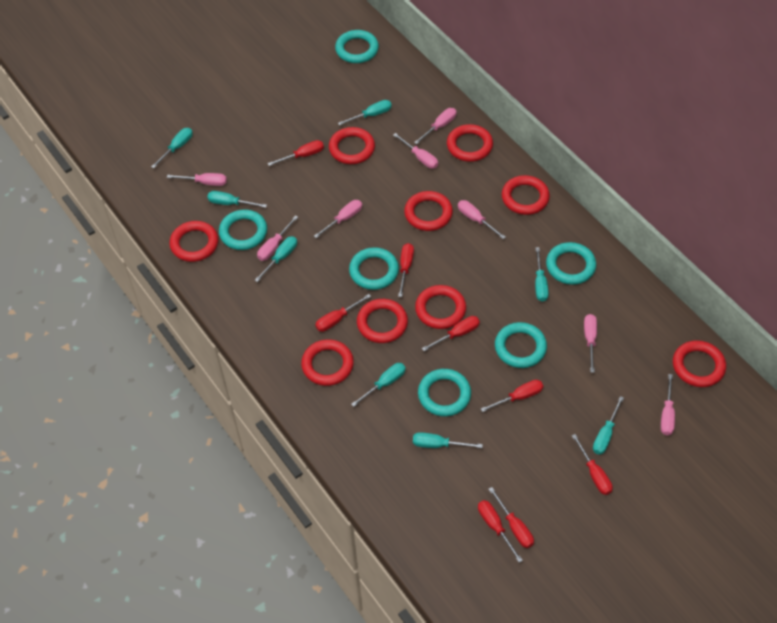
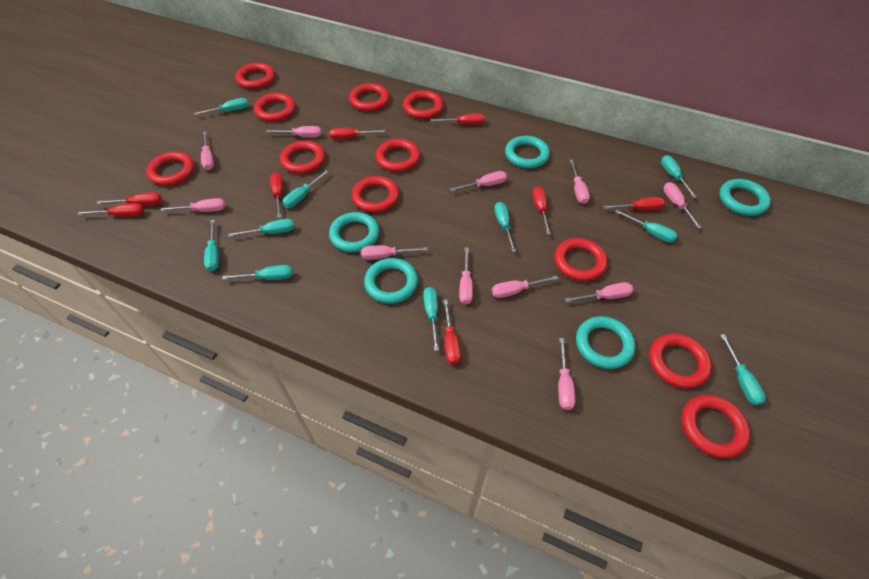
pink screwdriver: [167,173,227,186] [257,216,298,261] [314,200,362,238] [393,133,438,169] [414,108,456,144] [458,200,506,239] [584,314,597,373] [661,374,675,435] = 8 -> [160,198,225,212] [201,131,214,170] [266,126,322,137] [361,245,428,260] [450,171,507,191] [459,247,473,305] [492,275,559,298] [558,338,576,410] [565,282,634,302] [569,160,590,204] [664,182,702,229] = 11
red ring: [169,221,218,262] [301,339,354,386] [329,127,375,164] [357,299,408,343] [404,191,453,231] [415,285,466,329] [447,124,493,162] [502,175,550,215] [673,340,726,387] = 9 -> [146,152,194,186] [235,63,275,89] [254,93,296,122] [280,141,325,174] [349,83,390,111] [351,176,399,213] [376,139,420,172] [403,90,444,119] [554,238,608,281] [649,333,712,389] [682,395,750,458] = 11
turquoise ring: [219,209,267,250] [335,30,379,63] [349,247,399,290] [418,369,471,416] [495,322,547,368] [546,242,596,285] = 6 -> [329,212,380,252] [364,258,418,304] [505,136,550,168] [576,316,636,369] [719,179,771,216] = 5
turquoise screwdriver: [151,128,193,168] [207,191,267,208] [255,236,297,282] [338,100,392,125] [351,363,406,407] [413,432,483,448] [535,247,549,302] [593,396,624,455] = 8 -> [194,98,248,115] [204,220,219,271] [222,265,293,280] [229,219,294,237] [282,170,329,208] [423,287,439,351] [494,202,516,252] [615,210,678,243] [661,155,697,198] [720,334,766,405] = 10

